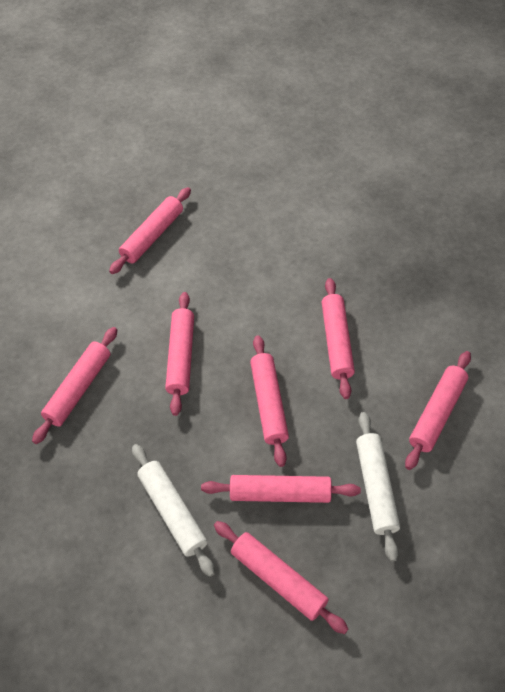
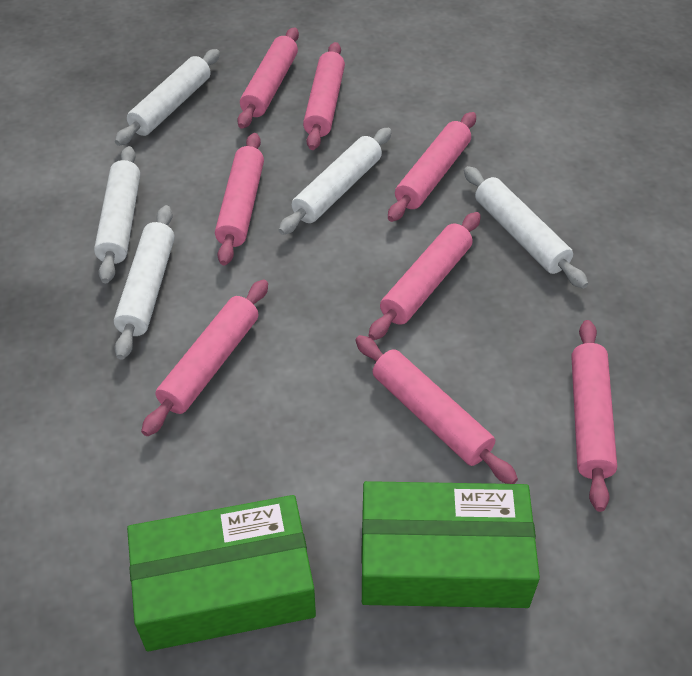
green box: none = 0 -> [127,495,316,652] [361,481,540,608] = 2
white rolling pin: [132,444,215,577] [356,412,400,562] = 2 -> [94,146,140,283] [114,205,175,360] [115,49,220,146] [279,128,392,235] [464,166,588,289] = 5

